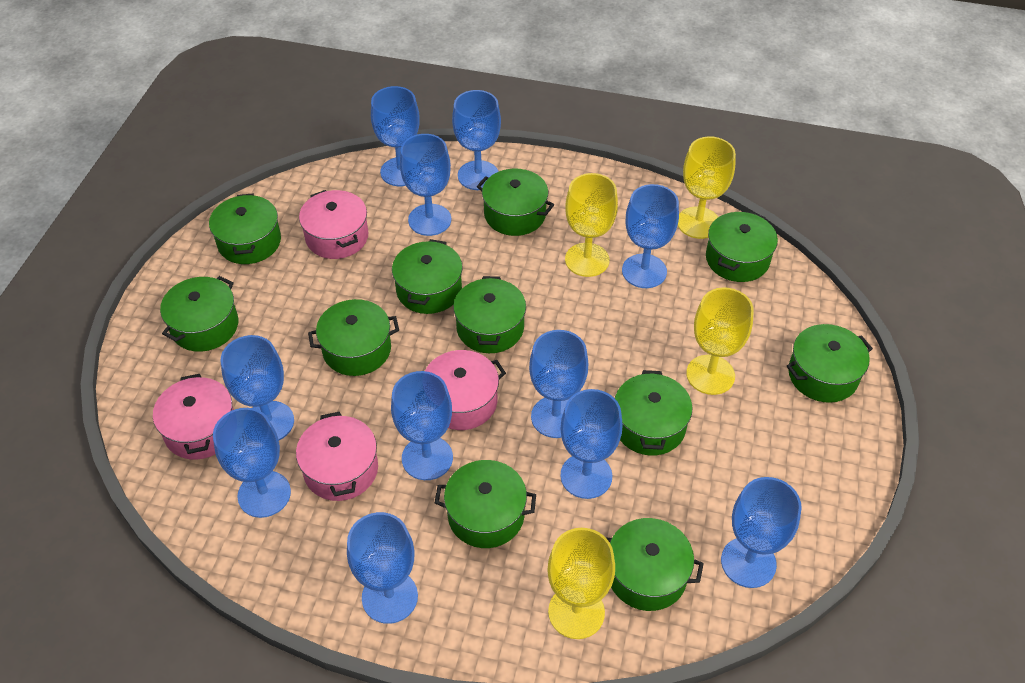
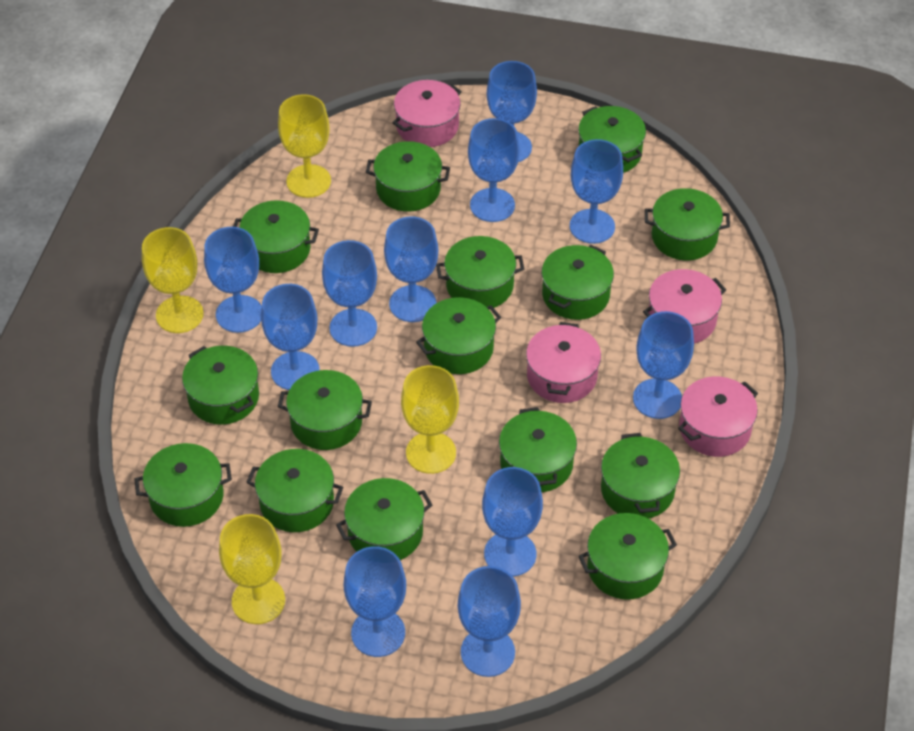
green pot: [160,276,238,352] [209,194,281,264] [308,299,399,376] [392,239,463,314] [435,460,536,548] [453,276,526,353] [477,169,554,236] [606,518,704,611] [615,370,692,456] [706,211,778,282] [787,324,873,403] = 11 -> [134,443,232,527] [182,346,259,425] [233,200,319,273] [246,449,343,532] [278,370,372,450] [336,478,432,560] [366,141,450,212] [416,297,501,374] [436,236,524,308] [499,407,577,492] [542,245,614,320] [578,106,646,173] [578,513,677,600] [601,433,680,519] [644,188,730,261] = 15

